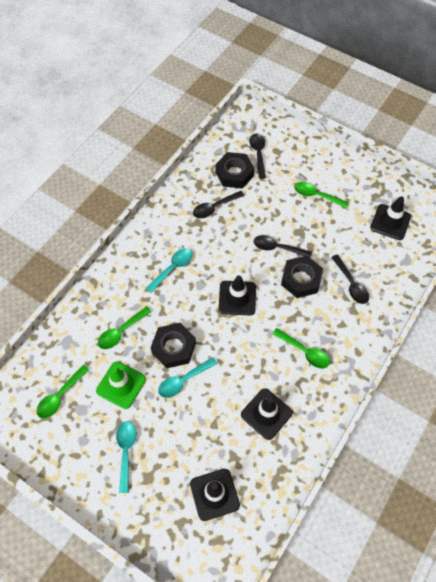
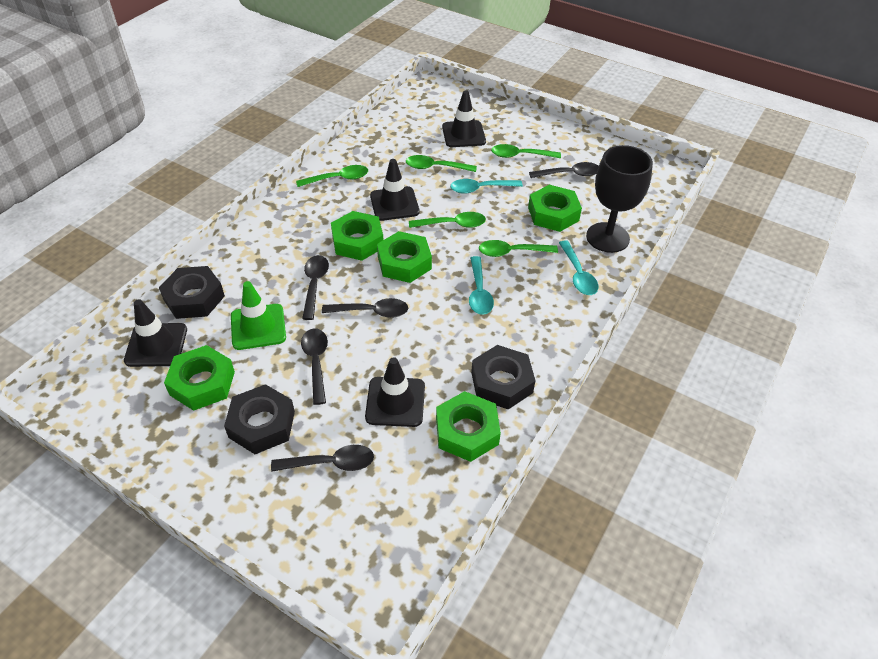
black goblet: none = 0 -> [586,145,653,253] = 1
black spoon: [193,191,245,218] [250,133,266,179] [254,235,312,258] [331,254,369,304] = 4 -> [271,445,374,472] [301,328,328,405] [302,255,329,320] [322,298,408,318] [529,162,599,178] = 5
green nut: none = 0 -> [164,345,235,411] [331,211,383,261] [377,231,432,283] [436,391,501,462] [528,185,582,232] = 5
green spoon: [36,365,89,418] [98,306,152,349] [272,328,330,368] [294,182,349,208] = 4 -> [296,165,368,187] [406,155,477,172] [409,212,486,228] [479,240,558,257] [491,144,561,158] = 5

